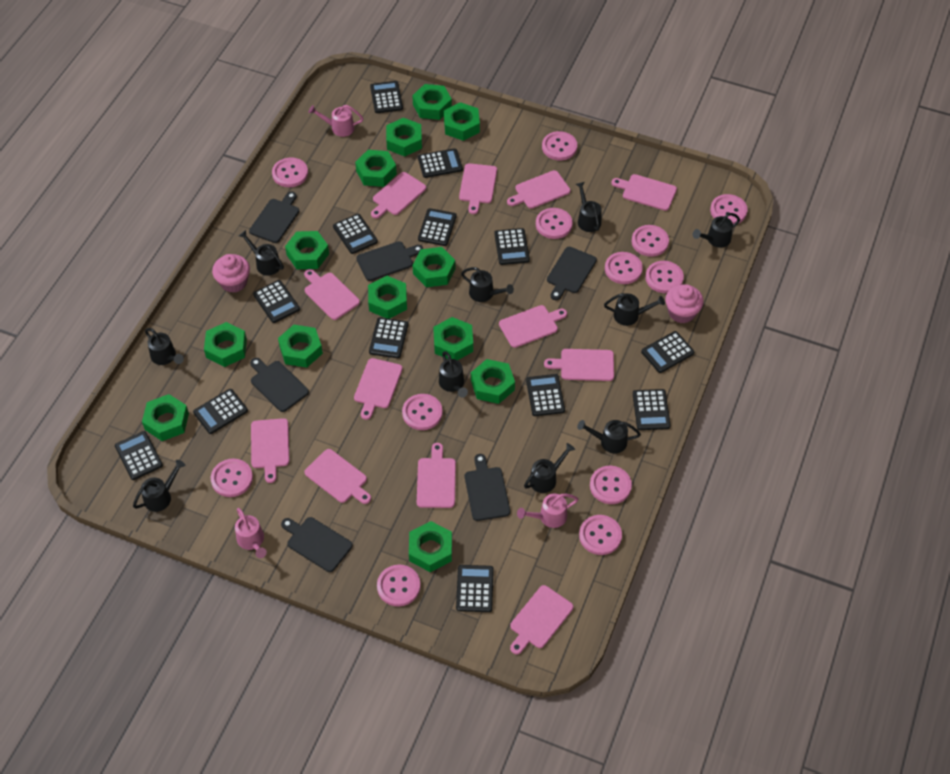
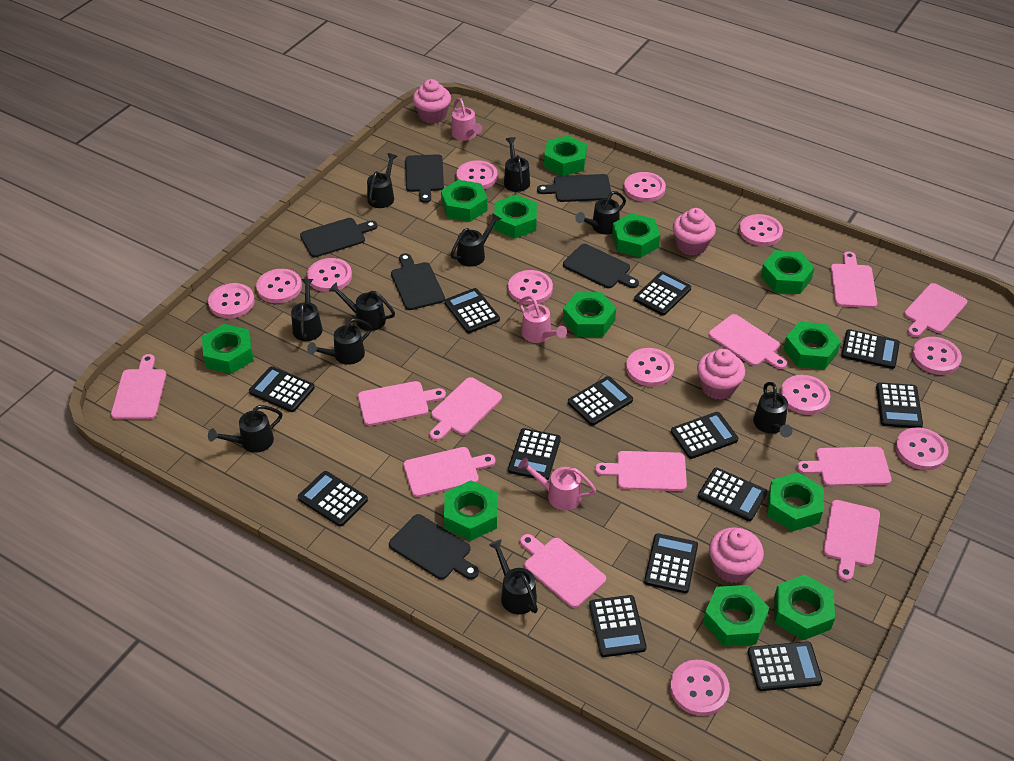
green nut: [142,394,189,441] [204,322,247,367] [278,325,323,368] [285,231,329,269] [355,150,397,187] [368,276,407,319] [386,118,422,157] [409,521,452,572] [412,84,452,120] [412,247,456,287] [433,317,473,360] [444,102,480,141] [471,359,515,404] = 13 -> [202,324,254,374] [441,180,487,222] [444,480,497,541] [494,195,537,239] [544,136,587,176] [563,292,616,337] [612,213,660,258] [703,585,769,647] [761,250,815,294] [767,472,824,531] [774,574,835,640] [784,321,841,370] = 12
pink cupcake: [212,254,250,293] [665,284,704,323] = 2 -> [413,79,451,124] [673,208,716,256] [697,349,745,400] [709,527,764,583] = 4
pink cutting board: [251,418,289,483] [304,269,360,320] [304,449,371,504] [354,358,403,420] [371,172,426,219] [417,443,456,508] [459,163,497,214] [499,305,567,348] [507,170,570,209] [510,585,573,655] [544,349,614,381] [611,174,677,211] = 12 -> [111,354,166,419] [358,381,446,426] [403,447,495,497] [430,377,502,441] [520,534,606,608] [595,451,687,491] [709,314,787,369] [797,447,892,486] [823,500,880,581] [831,252,877,308] [904,283,968,337] = 11

